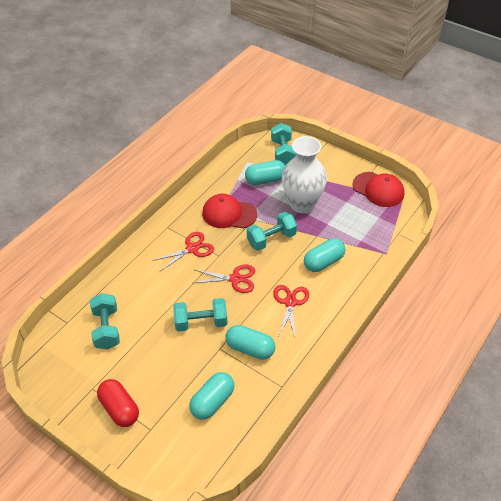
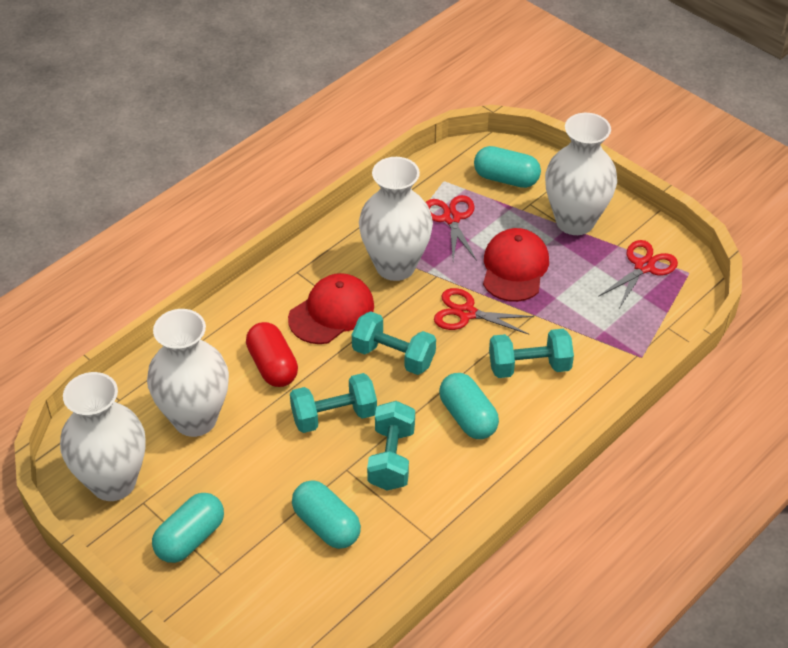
white vase: [282,136,327,213] = 1 -> [60,372,146,501] [147,309,229,437] [359,157,433,281] [545,113,617,235] = 4

